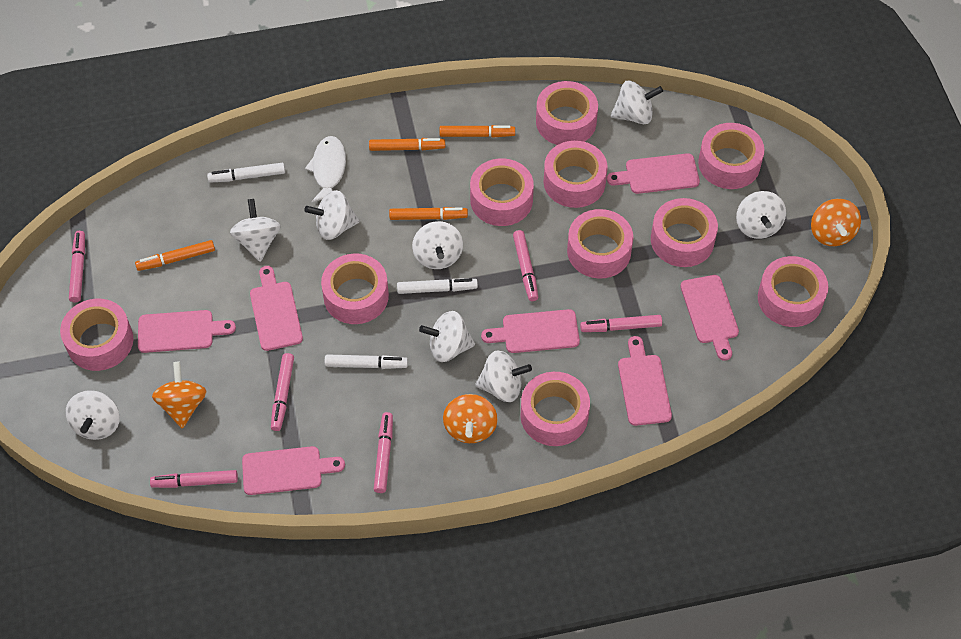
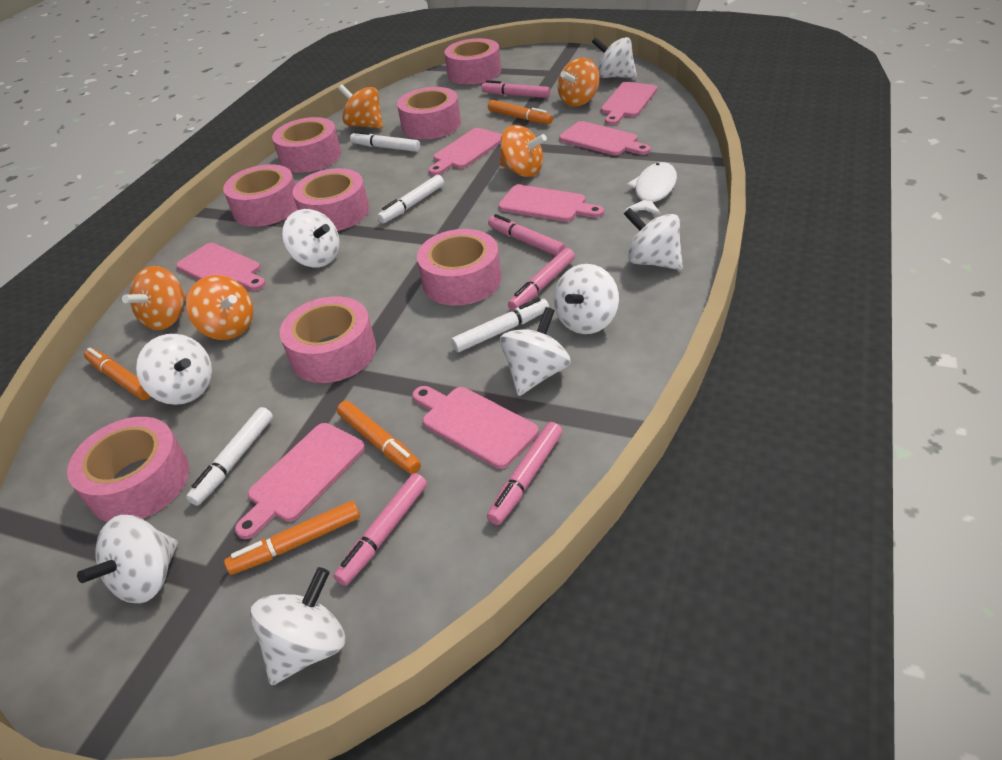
orange spinning top: [152,362,207,429] [443,394,498,443] [811,199,861,246] = 3 -> [122,266,187,330] [186,275,253,340] [338,84,383,129] [499,125,547,177] [558,58,600,107] = 5
pink marker: [69,231,85,302] [150,470,238,488] [271,353,294,431] [374,412,393,493] [513,230,538,301] [580,315,662,332] = 6 -> [333,473,427,586] [481,80,550,98] [487,422,562,525] [488,214,566,256] [508,248,575,311] = 5
pink tape: [60,299,133,371] [321,254,389,324] [470,158,534,226] [520,372,590,446] [536,81,598,145] [543,141,608,208] [567,209,633,278] [651,198,718,267] [698,123,765,189] [758,256,828,327] = 10 -> [67,417,189,522] [223,164,297,227] [272,117,341,173] [280,296,376,383] [293,168,369,231] [397,87,461,139] [417,229,501,306] [444,38,501,84] = 8
white marker: [207,163,285,183] [325,354,408,369] [397,278,478,294] = 3 -> [186,407,273,506] [350,131,420,152] [377,175,444,223] [451,298,549,352] = 4

